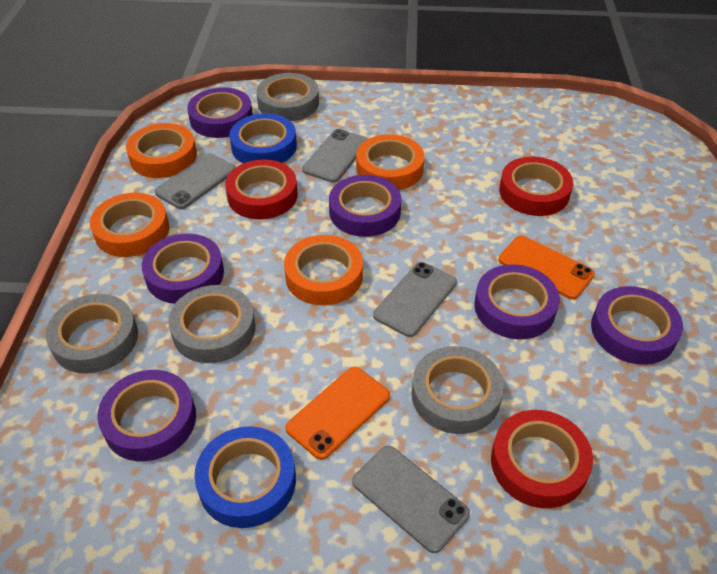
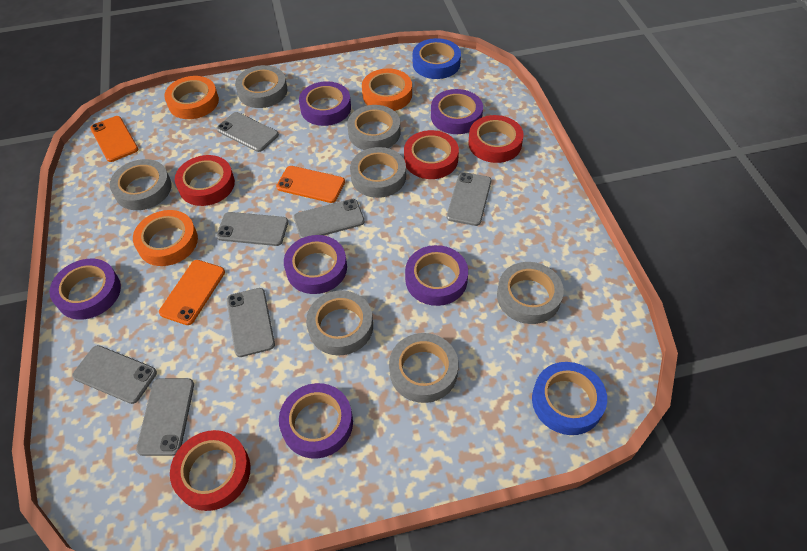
grey phone: [155,153,236,209] [302,129,368,183] [352,446,470,553] [373,262,457,337] = 4 -> [72,345,157,404] [136,378,194,456] [216,112,279,152] [216,212,288,246] [227,288,275,357] [294,199,364,239] [447,172,491,226] = 7
grey tape: [46,294,138,374] [168,285,255,363] [257,73,319,121] [412,346,504,434] = 4 -> [110,159,172,210] [235,65,287,108] [306,290,373,355] [347,105,400,150] [350,147,406,198] [389,333,458,403] [497,262,564,324] = 7
orange phone: [285,367,390,460] [498,235,595,299] = 2 -> [90,116,138,162] [159,260,225,325] [276,166,345,203] = 3
orange tape: [90,193,169,257] [126,123,197,178] [284,235,363,305] [356,134,425,190] = 4 -> [133,210,198,266] [164,76,219,119] [362,68,412,111] = 3
red tape: [225,160,298,219] [491,410,593,508] [499,156,573,216] = 3 -> [170,430,251,511] [175,155,235,206] [404,130,459,179] [469,115,524,163] = 4

